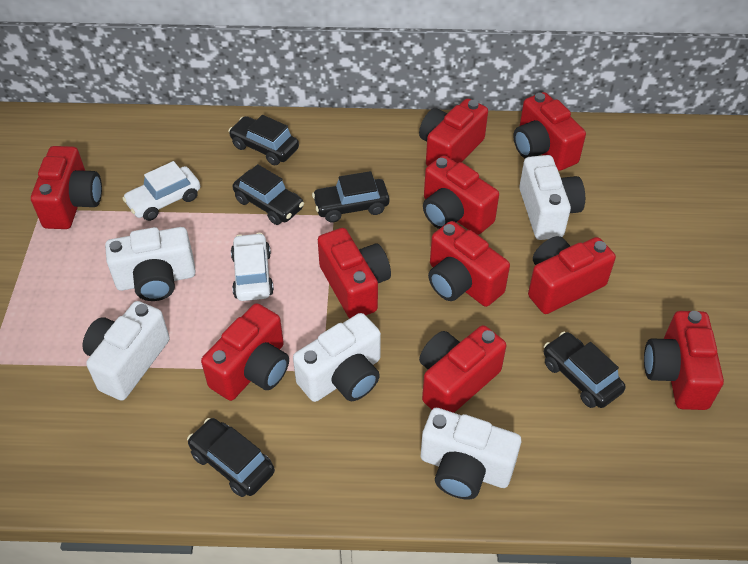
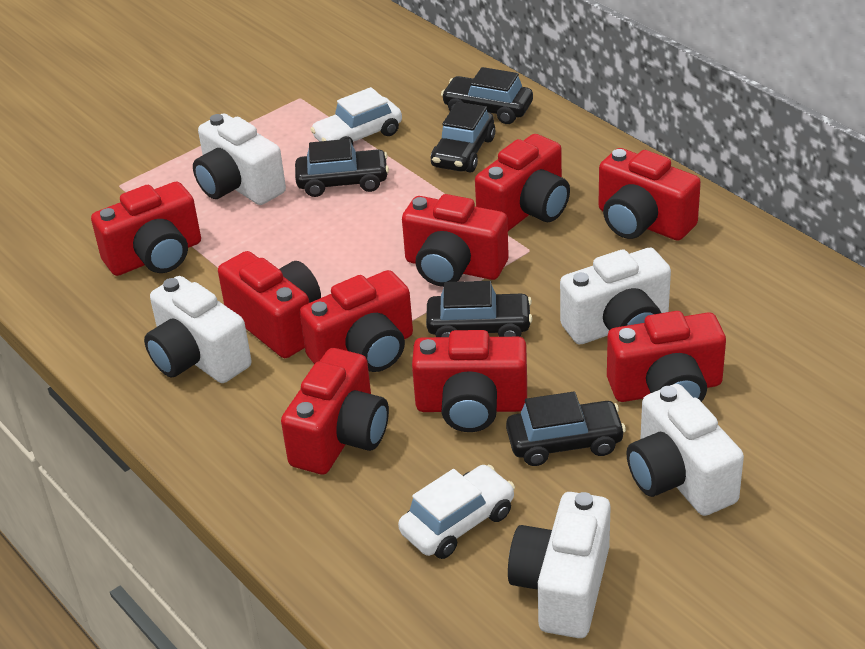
red camera: [31,146,102,229] [201,303,289,401] [318,228,391,319] [419,98,488,166] [419,325,506,413] [423,155,499,235] [428,221,510,307] [513,92,586,171] [528,236,616,314] [644,311,724,410] = 10 -> [91,182,201,276] [218,251,321,358] [281,348,389,475] [300,270,413,372] [402,194,509,287] [412,330,527,432] [475,134,570,231] [598,148,701,241] [607,311,726,402] = 9

